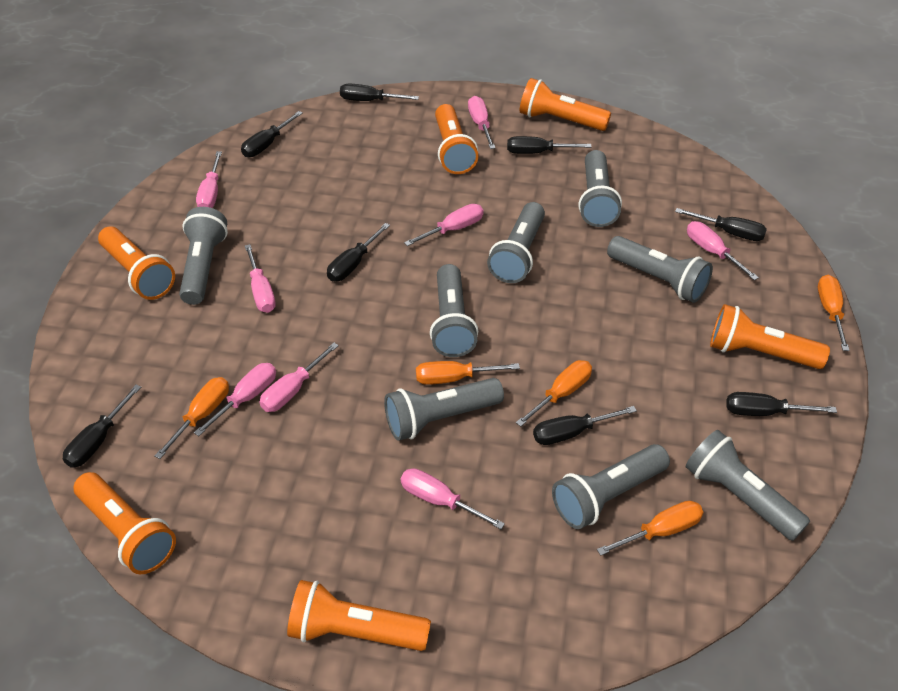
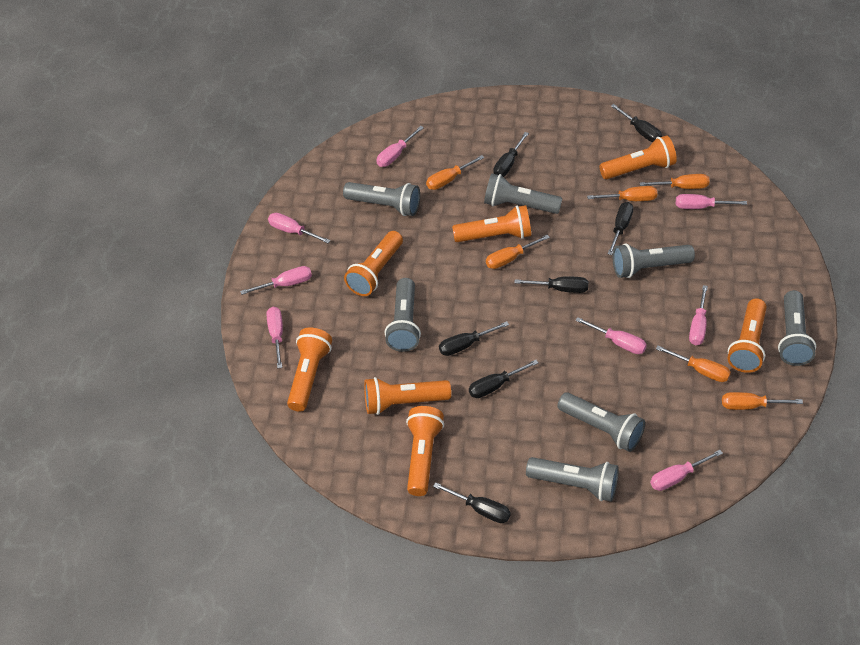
black screwdriver: [63,385,141,468] [241,111,303,157] [327,223,390,281] [340,84,419,101] [507,136,592,154] [533,406,637,445] [675,208,767,241] [726,392,837,416] = 8 -> [433,482,511,523] [439,321,509,356] [469,360,538,398] [493,132,529,177] [514,276,588,293] [608,202,634,255] [611,104,662,142] = 7
grey flashlight: [179,207,228,305] [384,378,504,441] [430,264,478,357] [487,202,545,283] [552,444,670,529] [578,150,622,227] [607,236,713,303] [686,430,810,541] = 8 -> [343,182,420,216] [385,278,421,352] [484,173,562,214] [526,457,619,502] [558,392,645,452] [613,243,695,278] [778,290,816,366] = 7
orange flashlight: [74,472,176,574] [98,226,175,300] [287,580,431,651] [435,104,479,174] [520,78,611,131] [710,304,830,369] = 6 -> [287,327,332,412] [344,231,403,296] [364,377,451,415] [406,406,444,496] [452,205,531,242] [599,136,677,179] [728,298,767,373] = 7
orange screwdriver: [154,377,229,459] [416,361,520,385] [516,360,592,427] [597,501,703,556] [818,275,850,351] = 5 -> [426,155,485,190] [486,235,550,269] [587,186,657,201] [640,174,710,189] [656,346,731,382] [722,392,803,410] = 6

